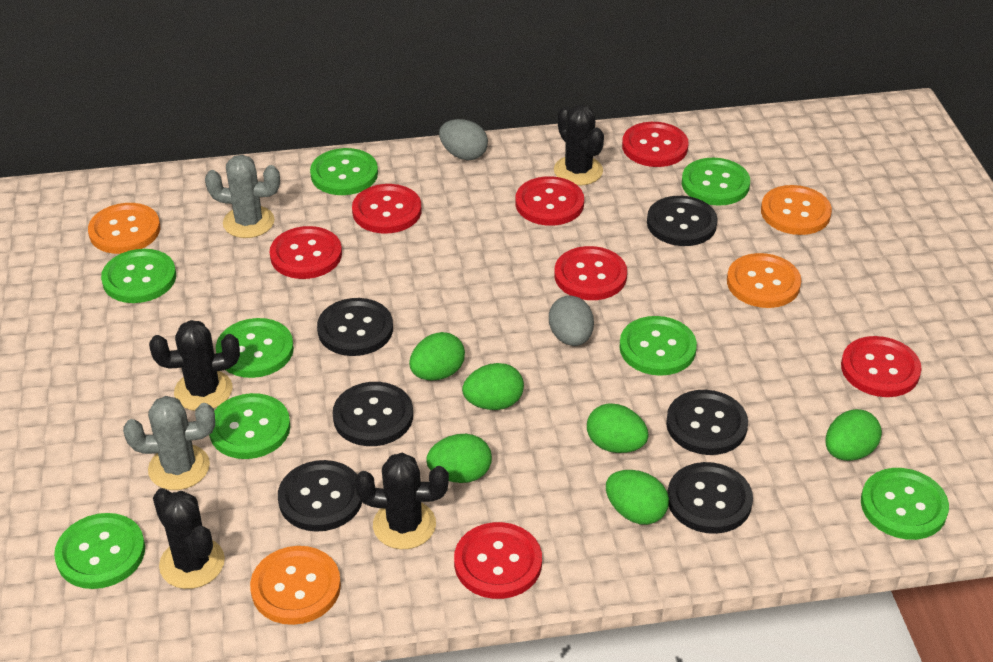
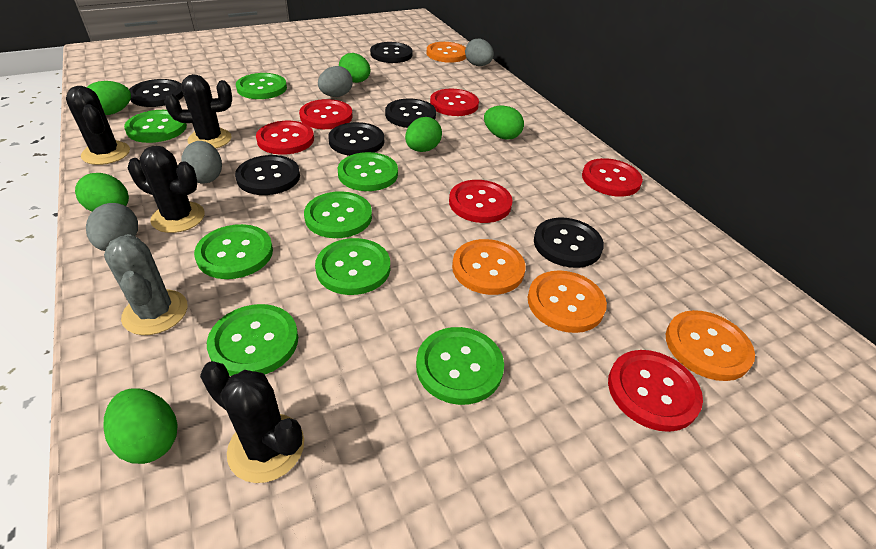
grey cactus: [123,396,215,490] [205,155,280,238] = 2 -> [104,234,187,335] = 1
grey egg: [439,119,488,160] [549,296,594,346] = 2 -> [86,203,138,251] [181,141,222,183] [318,66,353,97] [465,39,494,66] = 4
red button: [270,226,342,279] [352,184,421,234] [454,522,542,599] [516,176,584,226] [554,246,627,300] [622,122,688,167] [841,336,922,397] = 7 -> [256,121,314,155] [299,99,353,129] [430,89,479,116] [449,180,513,223] [582,158,643,197] [608,350,703,432] = 6

